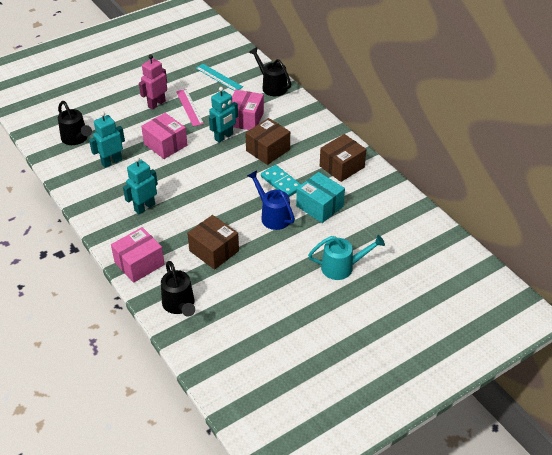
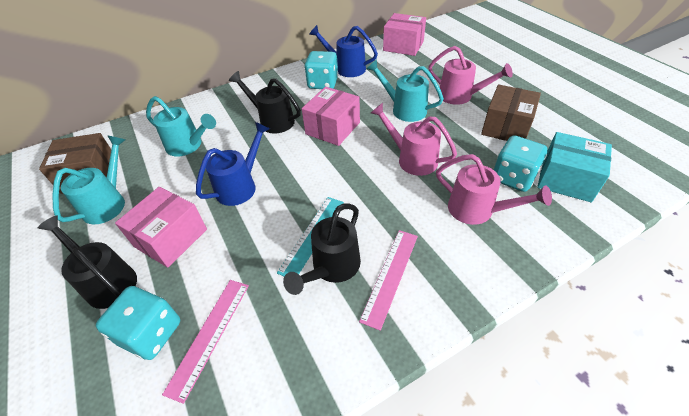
blue watering can: [247,170,295,230] = 1 -> [196,122,270,206] [309,25,378,77] = 2
brown box: [187,215,239,270] [245,118,290,165] [320,134,366,182] = 3 -> [39,133,111,194] [481,85,541,141] = 2
pink robot: [139,55,167,110] = 1 -> none = 0
pink ruler: [176,89,204,127] = 1 -> [162,280,249,404] [359,230,418,331] = 2
pink watering can: none = 0 -> [371,103,457,176] [428,46,513,105] [436,154,552,225] = 3
turquoise dice: none = 0 -> [96,286,180,360] [305,51,338,89] [494,135,548,192] = 3
turquoise domino: [261,165,301,197] = 1 -> none = 0
turquoise robot: [89,112,125,168] [123,157,158,214] [209,87,238,143] = 3 -> none = 0
turquoise watering can: [308,235,385,280] = 1 -> [52,135,125,224] [146,96,216,157] [367,59,444,122] = 3

